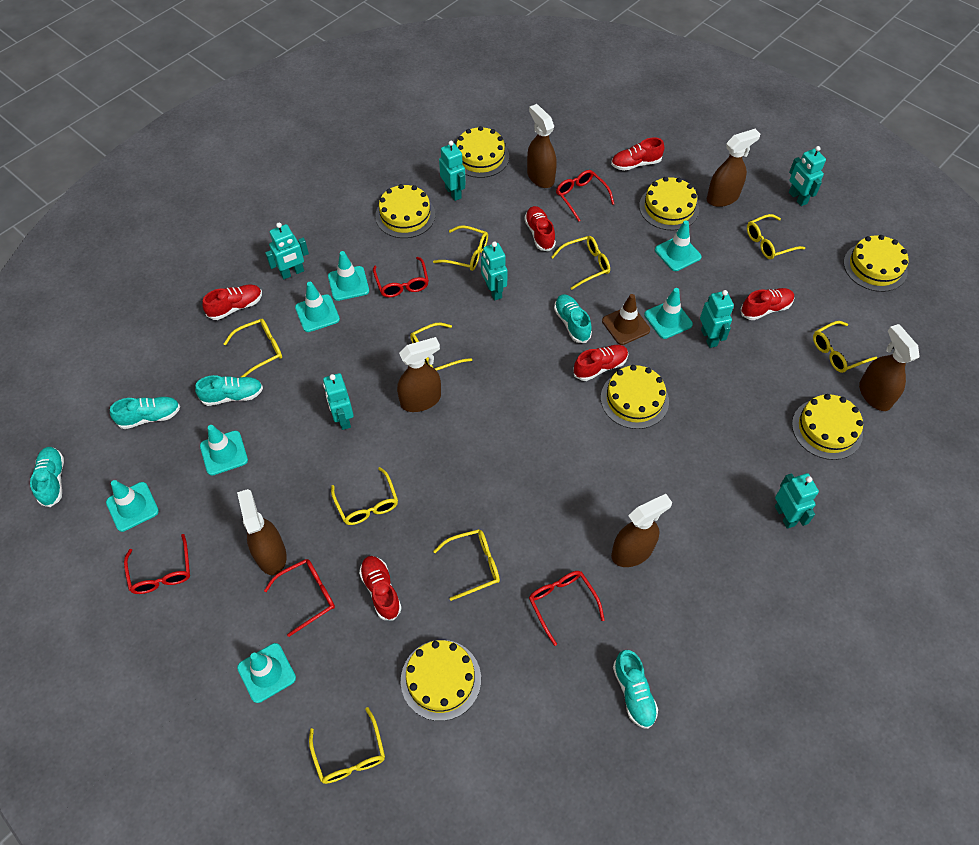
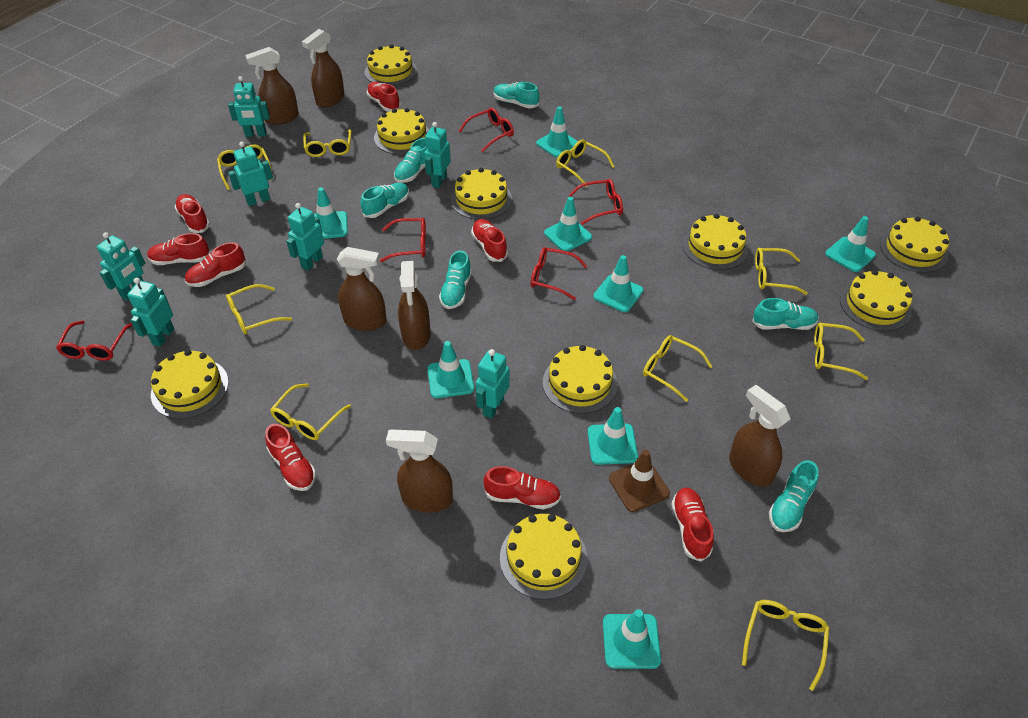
red shoe: [202,285,262,320] [359,556,402,620] [524,206,556,251] [573,345,628,381] [611,137,664,171] [741,288,794,320] = 6 -> [147,233,210,265] [175,194,210,233] [185,242,246,287] [265,424,316,491] [367,82,401,112] [471,219,508,262] [483,466,561,510] [671,487,714,562] = 8
turquoise shoe: [30,447,64,507] [110,397,180,429] [195,375,263,406] [554,294,592,343] [613,650,658,729] = 5 -> [360,183,409,218] [394,138,427,183] [439,250,472,309] [494,82,539,108] [752,298,819,330] [769,460,819,532] = 6
turquoise traffic cone: [106,480,159,532] [200,425,248,475] [237,643,296,703] [295,282,340,332] [328,251,369,301] [644,288,693,339] [655,220,701,271] = 7 -> [314,187,348,239] [427,341,474,398] [536,106,578,158] [544,197,592,252] [588,407,638,465] [593,255,643,312] [603,609,661,669] [825,216,876,272] = 8
yellow cake: [375,184,435,238] [401,640,481,721] [456,126,509,178] [601,365,669,429] [639,177,699,231] [792,394,863,460] [844,235,908,292] = 7 -> [151,350,229,419] [365,44,417,86] [374,108,429,154] [451,168,512,220] [500,514,587,600] [543,345,618,414] [683,214,748,270] [840,270,912,331] [880,216,949,273] = 9

